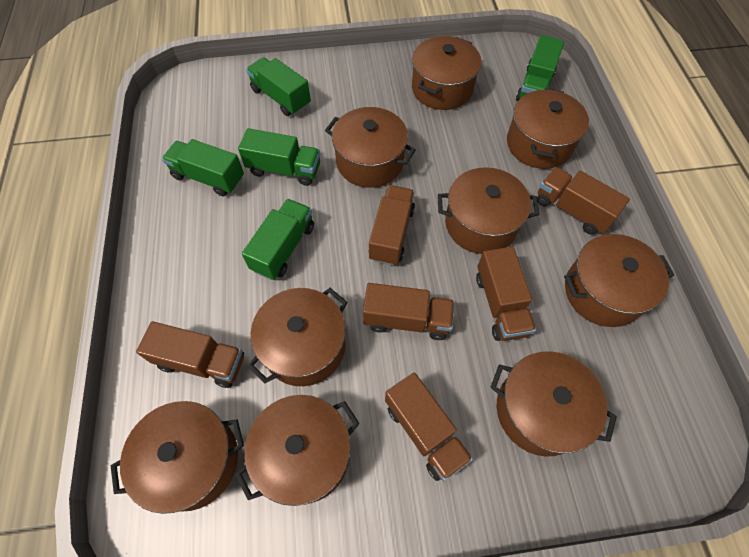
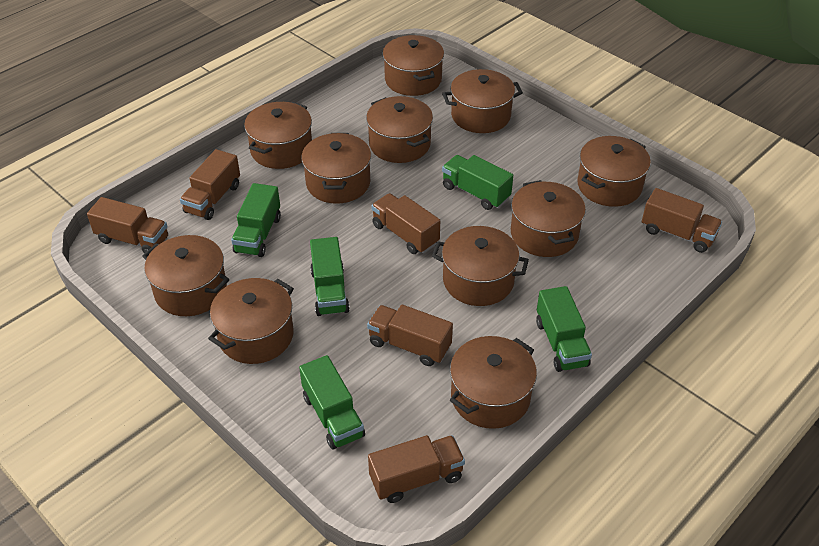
brown pot: [111,401,244,514] [235,395,360,506] [248,288,347,386] [325,107,416,188] [412,36,481,110] [438,167,540,254] [490,351,617,457] [507,88,589,169] [564,234,674,327] = 9 -> [142,235,229,316] [208,278,294,364] [244,102,312,169] [301,133,371,204] [366,96,433,163] [383,35,444,96] [432,226,529,306] [442,69,523,133] [450,336,537,429] [511,180,586,257] [577,136,651,207] = 11

